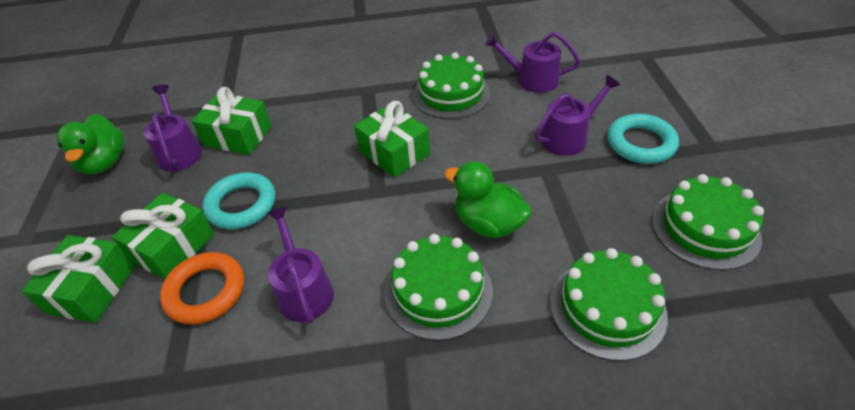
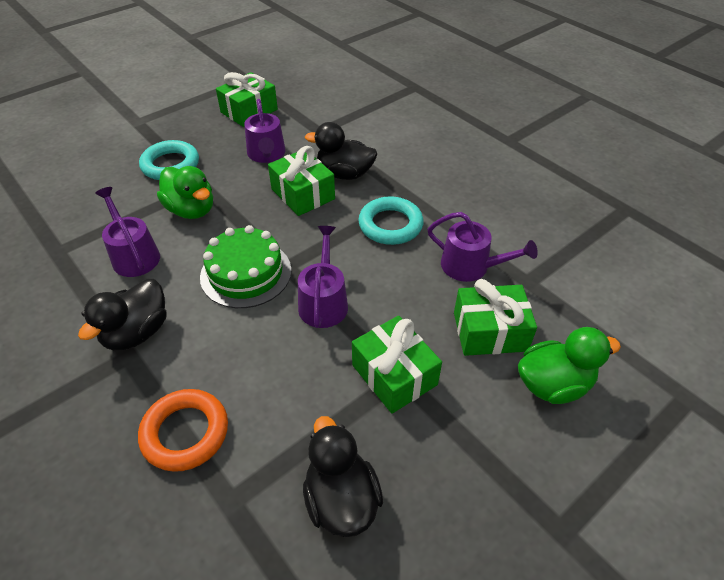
black duck: none = 0 -> [78,279,167,351] [303,416,383,537] [305,122,377,180] = 3
green cake: [385,234,493,341] [413,52,490,119] [550,248,668,361] [652,174,764,270] = 4 -> [200,225,291,308] = 1

